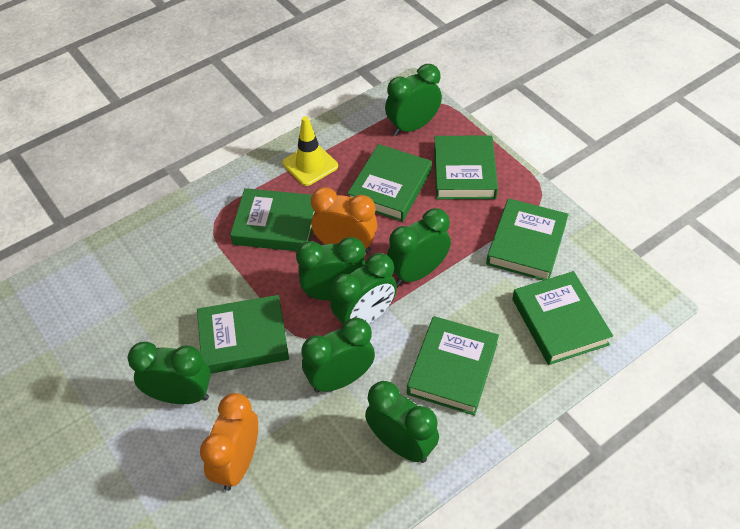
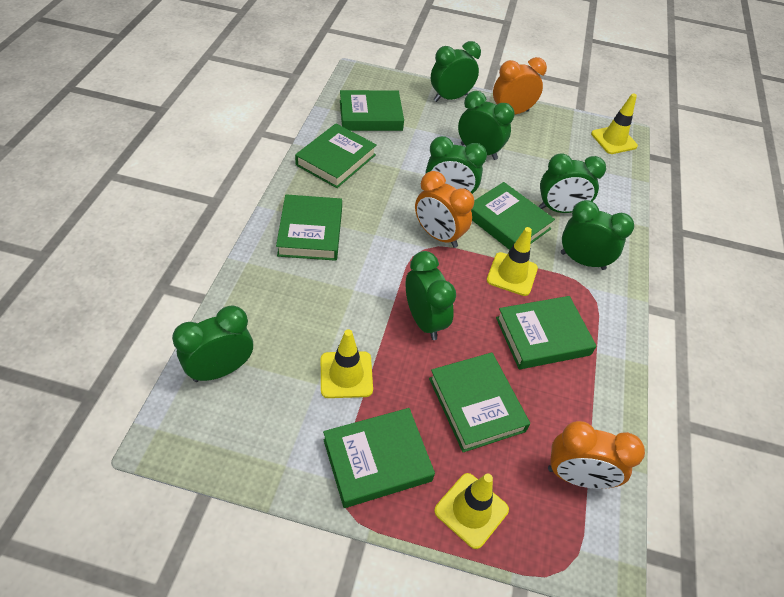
orange clock: [200,393,258,491] [311,187,377,253] = 2 -> [415,171,474,248] [493,57,547,114] [548,421,645,489] = 3
yellow traffic cone: [282,116,338,186] = 1 -> [321,329,373,398] [434,473,509,549] [487,227,538,296] [591,94,638,154] = 4

